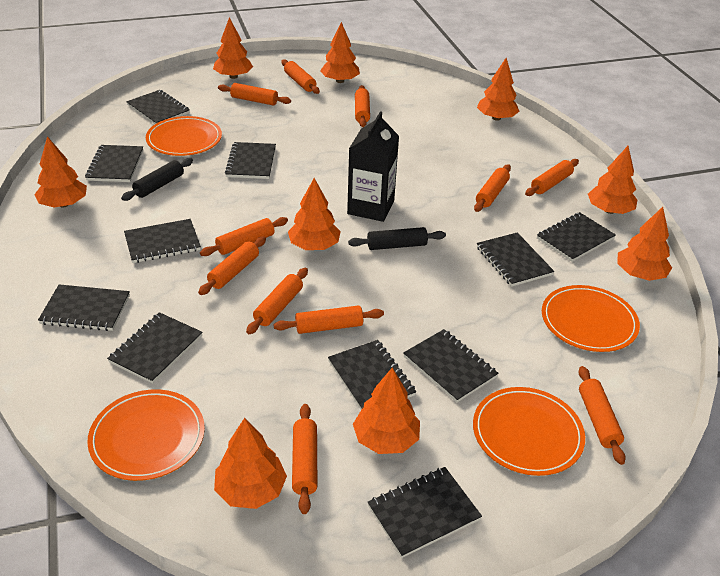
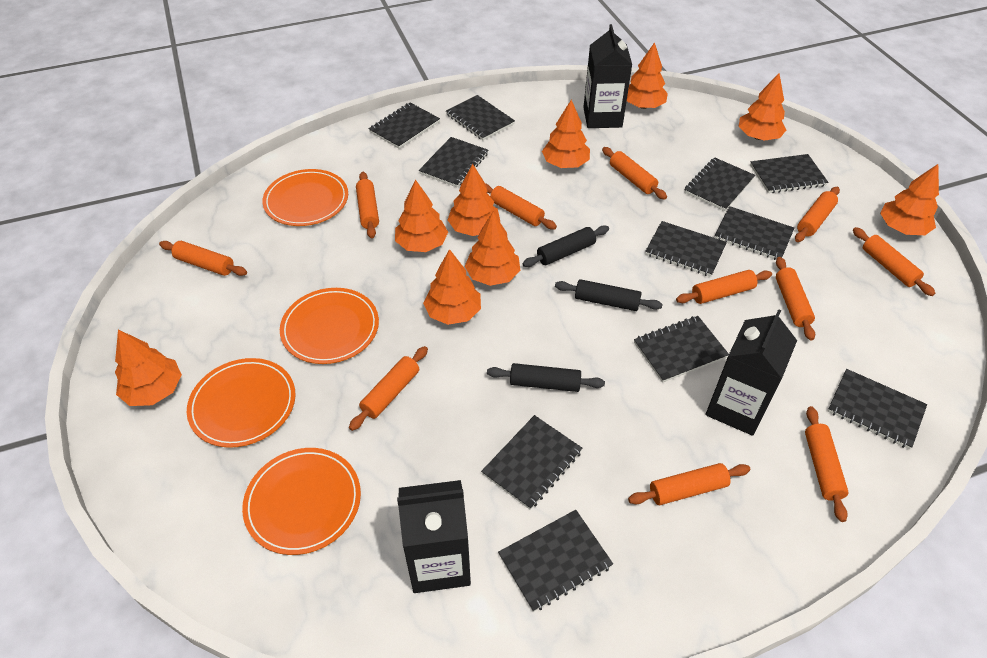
black carton: [347,111,399,222] = 1 -> [397,480,471,593] [583,24,632,128] [706,309,797,436] = 3
black rolling pin: [121,158,193,201] [348,227,446,250] = 2 -> [487,363,605,392] [522,226,609,267] [555,279,663,311] = 3

